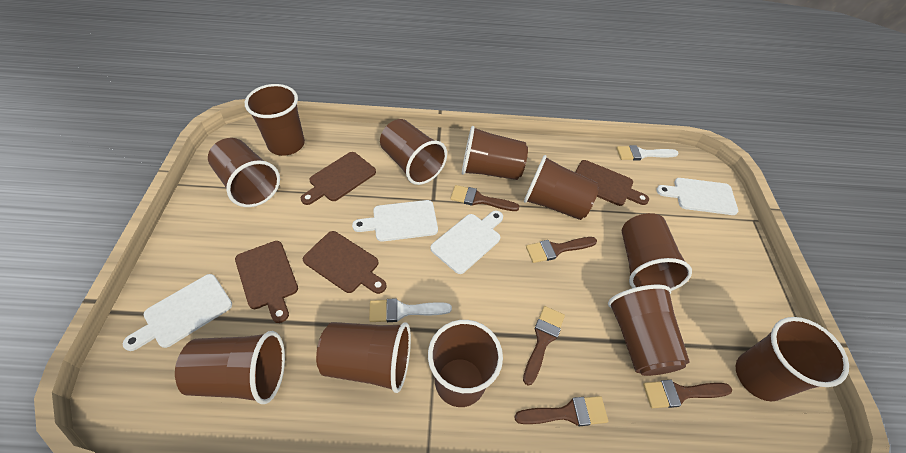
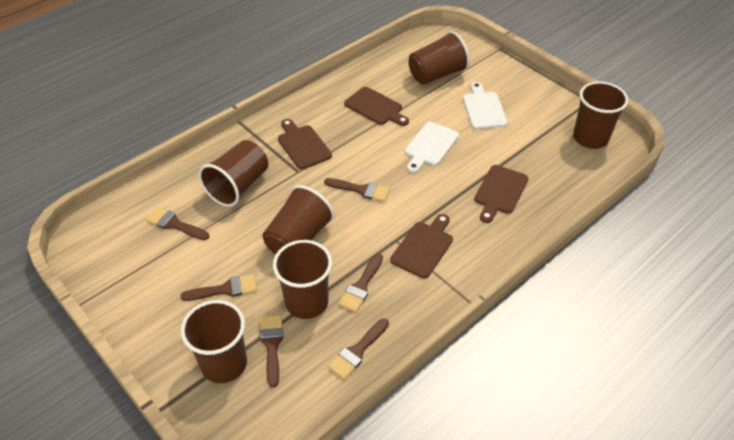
brown brush: [451,185,520,211] [514,396,608,426] [523,306,565,386] [526,237,597,263] [643,380,732,408] = 5 -> [146,207,209,240] [181,274,257,301] [260,315,283,388] [324,178,390,202] [328,318,389,380] [338,253,383,312] = 6
brown cup: [175,331,285,404] [208,138,280,207] [245,84,305,156] [316,322,411,393] [380,119,447,185] [428,320,503,407] [462,126,528,180] [524,155,599,220] [608,285,690,376] [622,213,692,291] [736,317,849,401] = 11 -> [181,300,247,383] [199,140,268,207] [262,185,335,255] [273,240,332,319] [408,31,470,85] [573,81,628,149] = 6
white brush: [369,298,452,322] [616,145,679,160] = 2 -> none = 0
white cutting board: [123,274,232,351] [352,200,438,242] [430,211,503,274] [656,178,738,215] = 4 -> [405,122,459,173] [463,82,508,129] = 2

